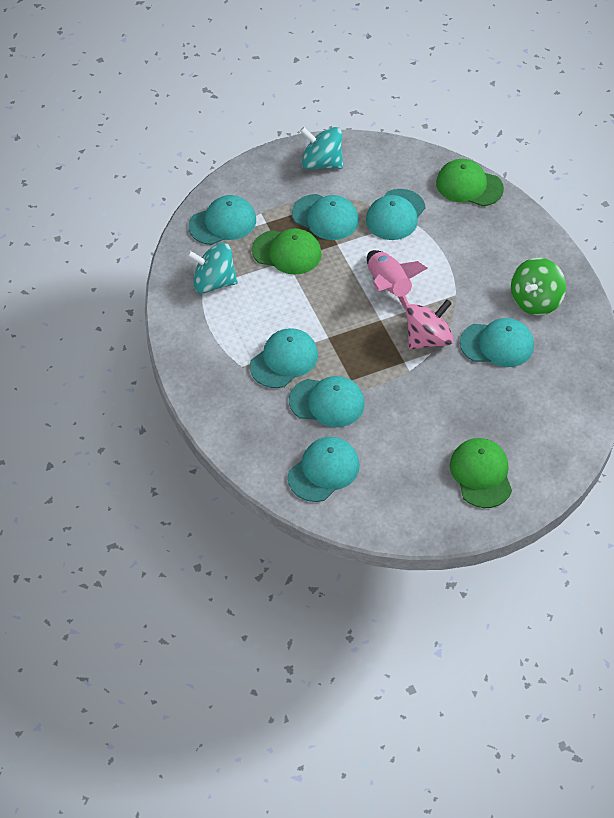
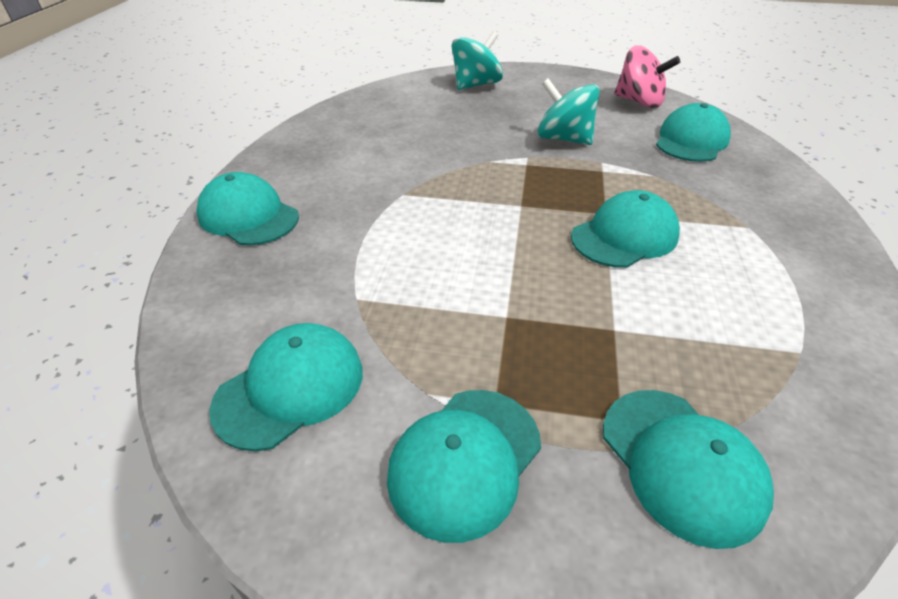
green cap: [252,228,322,275] [436,159,504,206] [450,438,512,508] = 3 -> none = 0
green spinning top: [511,258,566,315] = 1 -> none = 0
pink rocket: [367,250,427,310] = 1 -> none = 0
turquoise cap: [188,195,256,245] [250,328,318,388] [288,437,360,502] [289,376,365,427] [292,194,359,240] [366,189,425,240] [460,318,534,367] = 7 -> [196,172,299,246] [209,323,363,451] [387,390,541,543] [571,190,680,268] [603,390,774,549] [656,103,731,162] = 6

